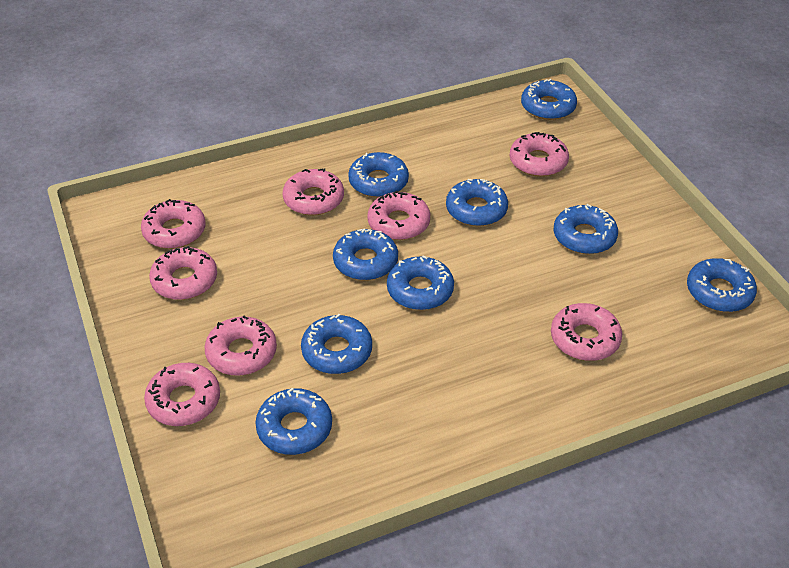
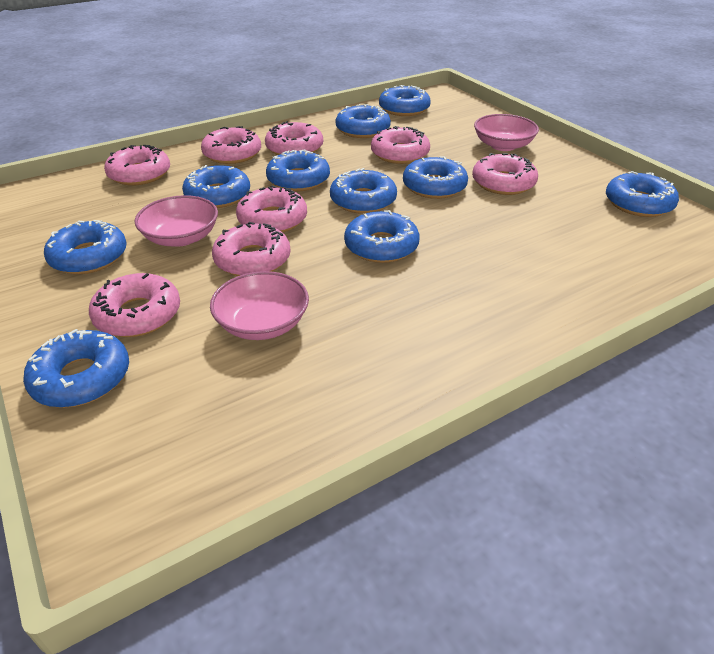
blue donut: [255,388,332,455] [301,314,372,374] [333,229,398,280] [348,152,409,197] [387,255,454,310] [446,179,508,226] [521,79,577,120] [554,204,618,254] [687,258,757,312] = 9 -> [23,329,129,408] [44,220,127,274] [182,165,250,208] [266,150,330,191] [330,168,397,214] [336,104,391,138] [344,210,420,263] [379,85,431,116] [403,156,468,199] [606,171,679,217] = 10
pink bowl: none = 0 -> [135,195,218,247] [210,271,309,340] [474,114,539,151] = 3

